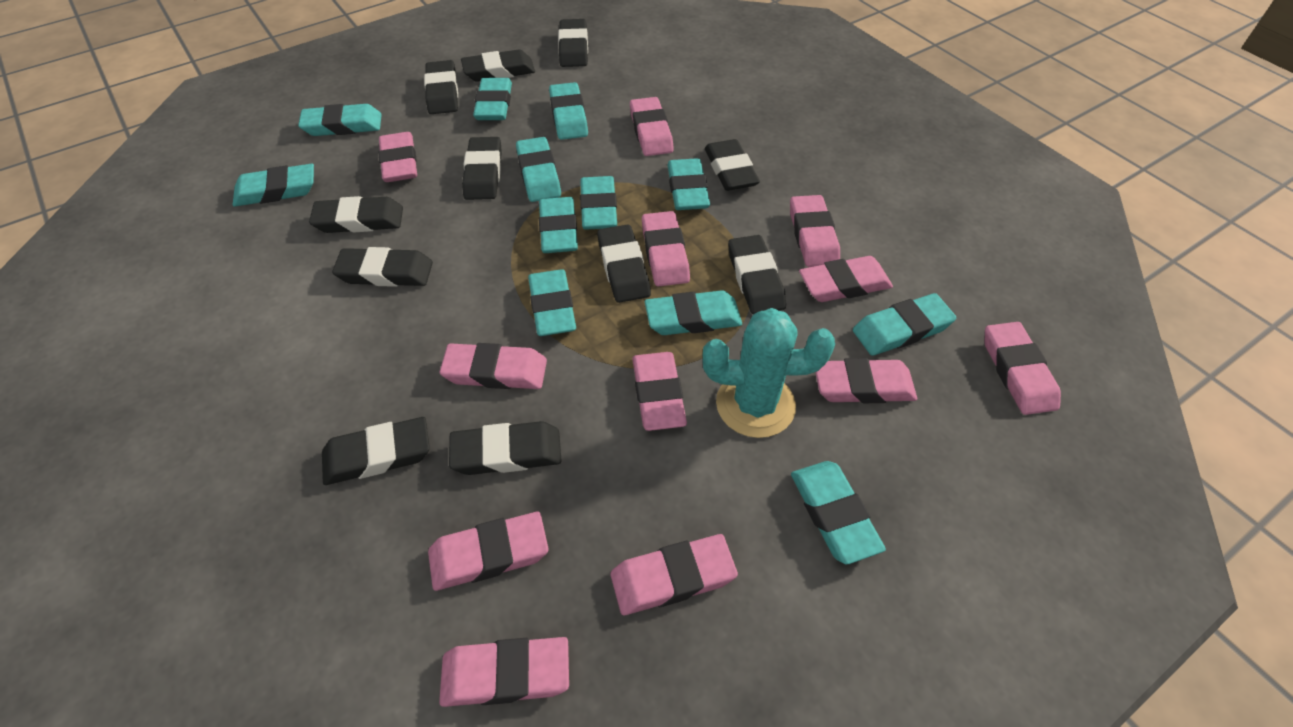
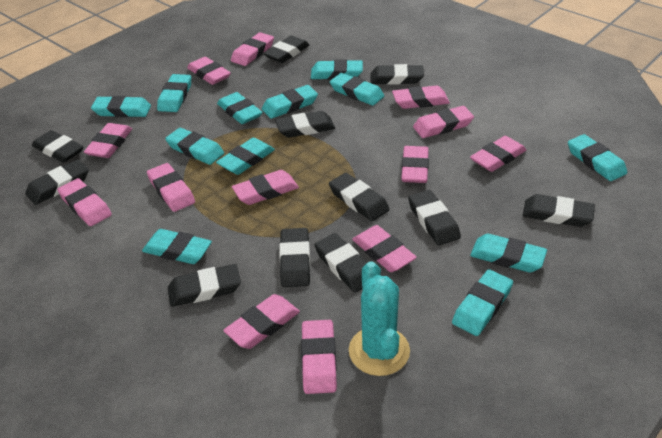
pink eraser: [378,132,417,182] [428,512,549,591] [439,637,569,707] [440,343,547,389] [610,534,738,615] [630,97,674,156] [632,352,687,431] [642,211,690,286] [790,195,840,267] [799,256,893,302] [815,358,917,403] [985,322,1061,415] = 12 -> [57,178,112,226] [84,123,132,158] [147,163,195,212] [187,57,231,85] [223,294,300,349] [231,32,274,66] [232,170,299,205] [301,320,337,394] [352,225,417,272] [392,86,450,109] [401,146,429,183] [413,106,474,138] [470,136,526,172] = 13

